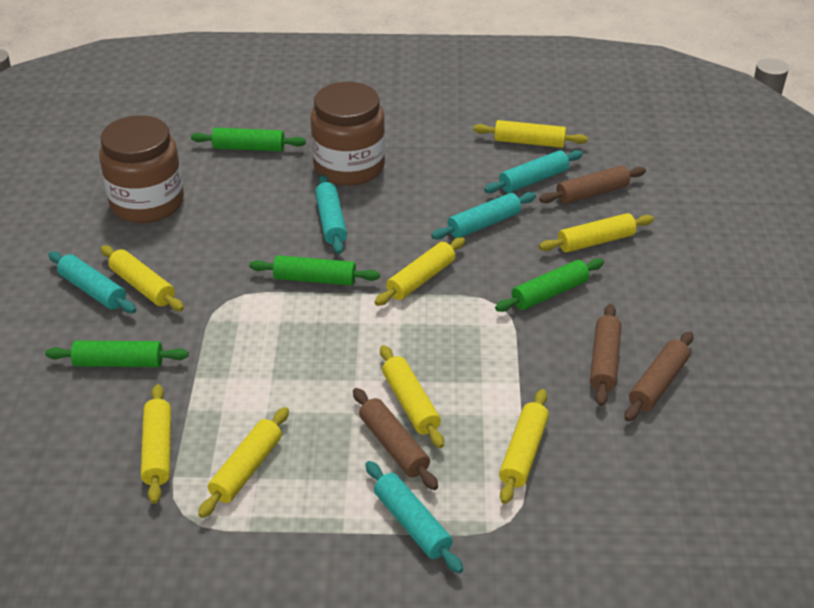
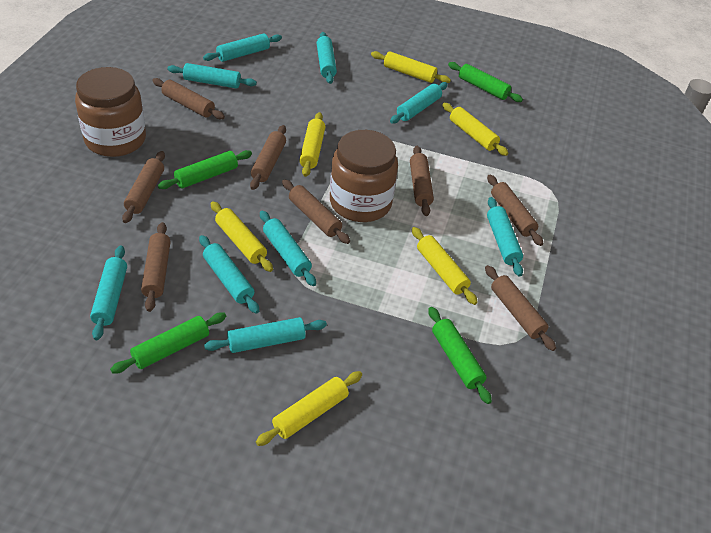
brown rolling pin: [353,388,438,490] [539,165,646,204] [590,304,621,406] [624,331,693,421] = 4 -> [122,151,165,223] [141,222,171,312] [152,78,225,119] [250,125,286,190] [282,179,350,244] [410,146,434,216] [485,265,556,351] [487,175,543,246] = 8
turquoise rolling pin: [48,251,136,313] [315,175,347,254] [365,461,463,574] [431,192,536,239] [484,150,583,193] = 5 -> [90,246,127,340] [167,63,257,89] [199,235,259,314] [203,33,282,62] [204,317,327,353] [260,211,316,286] [317,32,337,84] [390,82,448,123] [487,197,523,277] = 9
yellow rolling pin: [101,246,184,311] [141,384,171,504] [198,407,289,518] [375,237,465,306] [380,345,444,448] [473,120,588,148] [499,389,549,504] [539,213,654,252] = 8 -> [211,201,273,272] [256,371,362,446] [299,112,325,177] [371,51,451,83] [412,227,478,305] [442,103,509,156] = 6

